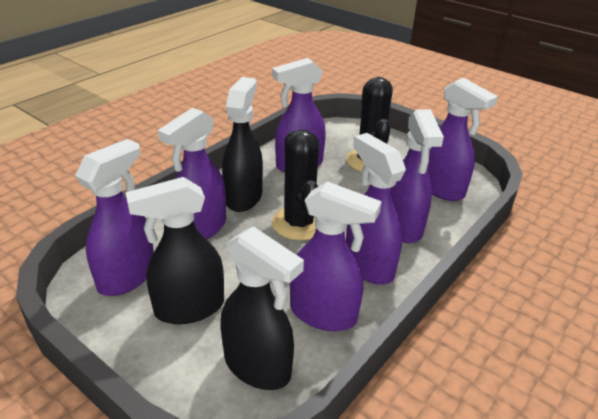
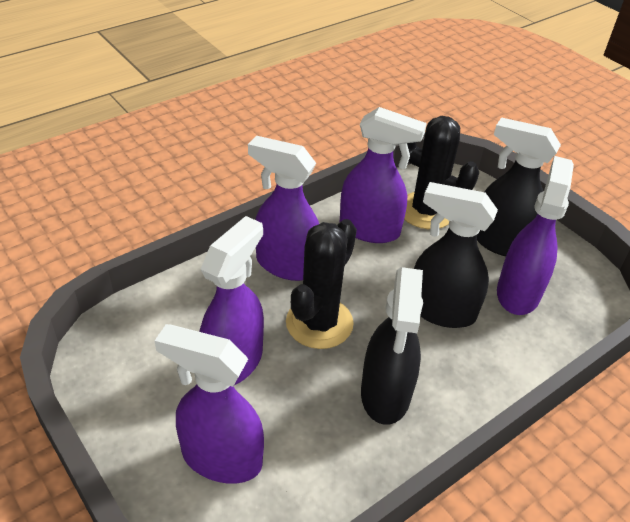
purple spray bottle: [75,139,154,296] [158,108,226,239] [272,58,326,173] [290,181,382,331] [346,133,406,285] [392,109,444,243] [427,78,498,201] = 7 -> [155,324,264,484] [199,216,264,385] [248,136,319,281] [340,107,427,243] [497,156,574,315] = 5

